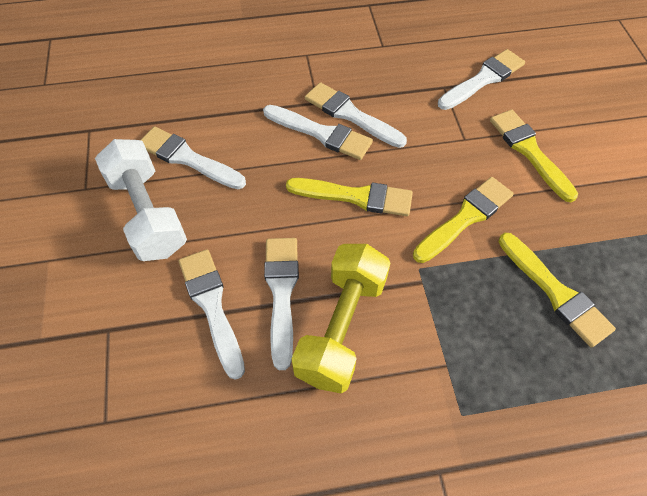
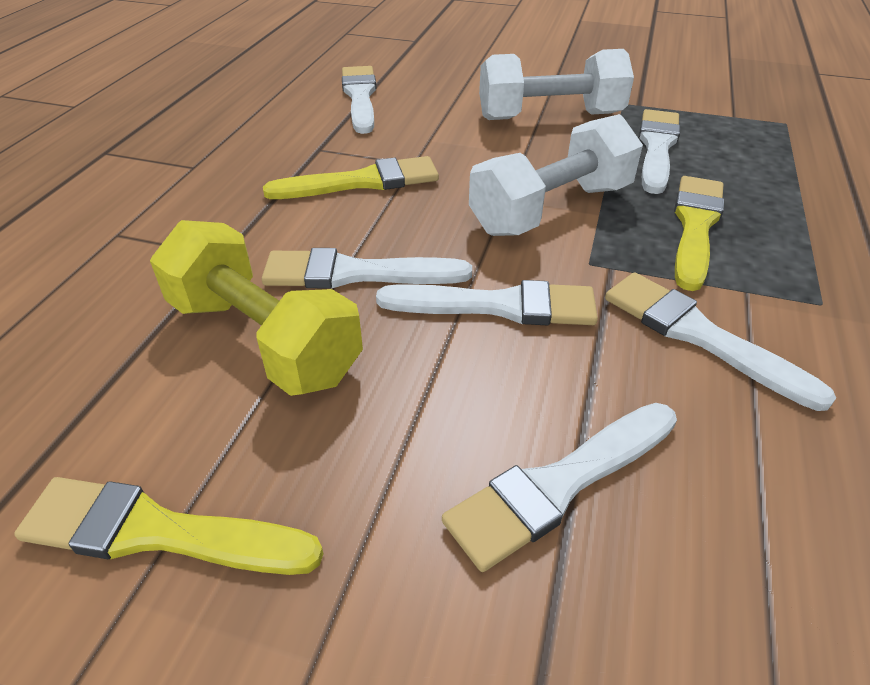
white dumbbell: [95,139,187,261] = 1 -> [469,114,643,236] [479,49,634,120] = 2
yellow brush: [286,178,413,216] [413,177,514,263] [490,110,578,202] [498,233,616,348] = 4 -> [14,477,324,575] [263,156,439,199] [674,176,724,291] = 3

